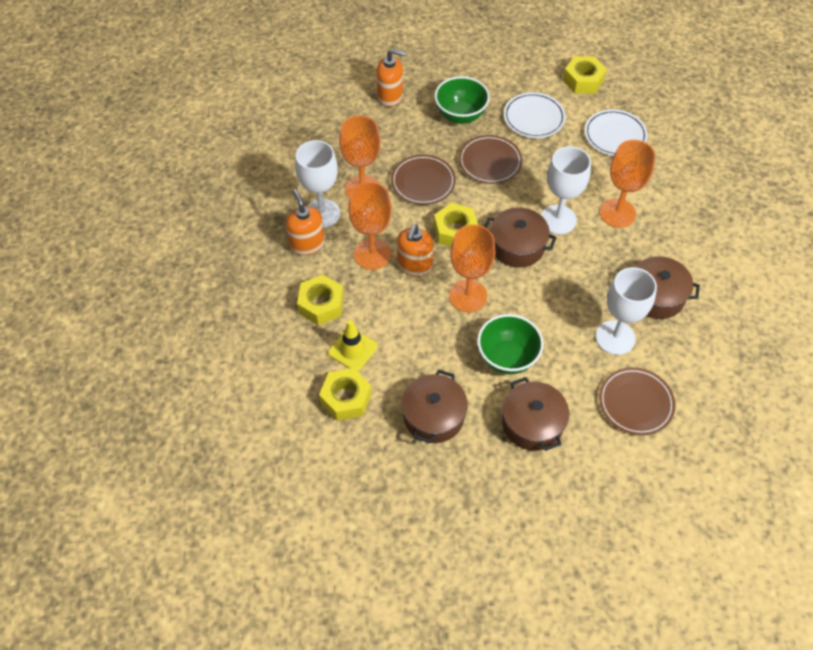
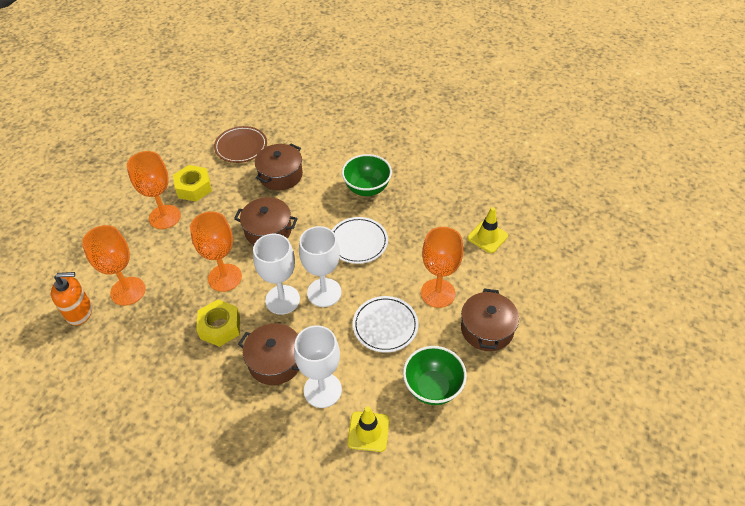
brown plate: [391,154,456,205] [459,135,523,184] [599,367,676,436] = 3 -> [214,126,267,163] = 1
orange soap dispenser: [286,189,325,255] [377,49,406,107] [397,224,434,277] = 3 -> [51,272,92,325] = 1
yellow nut: [297,275,344,325] [319,368,372,421] [434,203,478,247] [563,56,607,94] = 4 -> [173,165,212,202] [196,300,240,347] = 2
yellow traffic cone: [328,320,378,371] = 1 -> [347,406,389,452] [467,207,508,253] = 2

